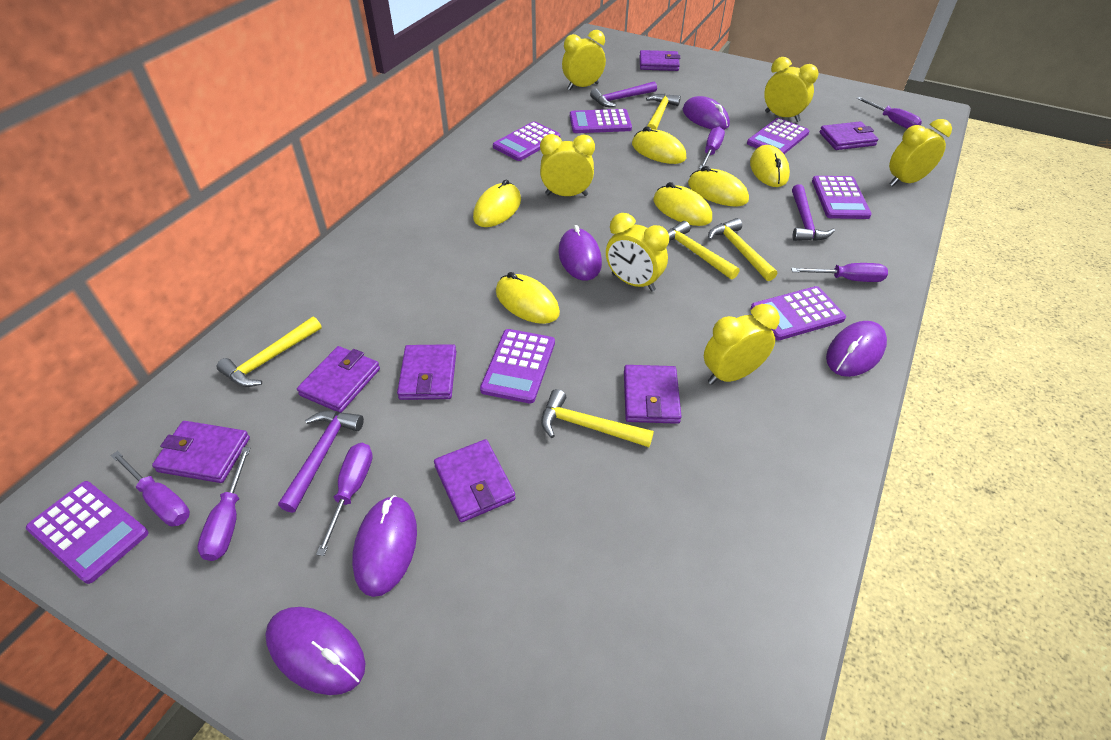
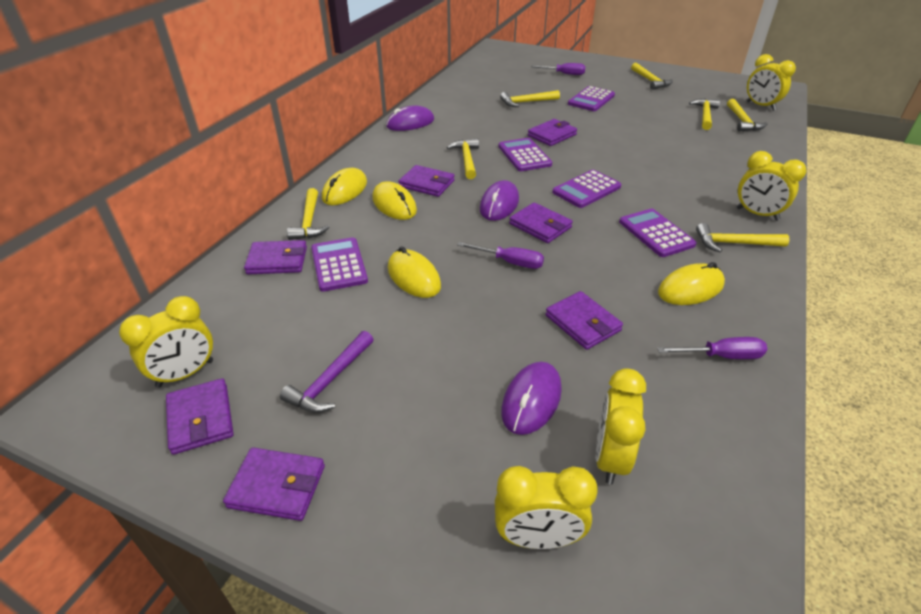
purple calculator: [26,481,148,584] [480,329,555,404] [493,121,560,161] [570,109,632,133] [747,118,809,154] [751,286,846,340] [812,176,872,219] = 7 -> [311,237,368,292] [499,138,552,171] [552,170,621,208] [568,86,615,111] [619,209,697,257] = 5
purple hammer: [278,411,364,513] [590,81,657,107] [792,184,835,241] = 3 -> [280,331,374,413] = 1
purple mouse: [265,607,366,695] [352,495,417,597] [558,225,602,281] [683,96,730,130] [826,321,887,377] = 5 -> [386,106,434,131] [480,180,519,221] [501,362,562,435] = 3
purple screwdriver: [111,451,190,526] [197,447,250,561] [316,443,373,556] [699,127,725,169] [791,263,888,282] [856,97,922,129] = 6 -> [457,242,544,269] [531,63,585,75] [657,337,767,359] = 3
yellow clock: [540,134,595,196] [562,30,606,90] [606,213,669,292] [704,304,780,384] [764,57,819,122] [889,119,952,186] = 6 -> [119,296,213,388] [495,466,598,549] [596,368,646,485] [736,151,806,221] [747,54,796,111] = 5
yellow hammer: [217,316,322,387] [541,389,654,447] [646,94,681,130] [667,221,740,279] [708,218,777,281] = 5 -> [287,188,330,240] [447,138,479,179] [500,90,560,107] [631,63,673,90] [689,98,720,130] [696,223,789,253] [727,99,768,131] = 7
yellow mouse: [473,179,521,227] [496,272,560,324] [632,126,686,164] [653,182,712,226] [688,166,749,206] [750,145,790,187] = 6 -> [322,168,367,205] [372,181,417,220] [388,246,441,298] [658,262,725,305] = 4

